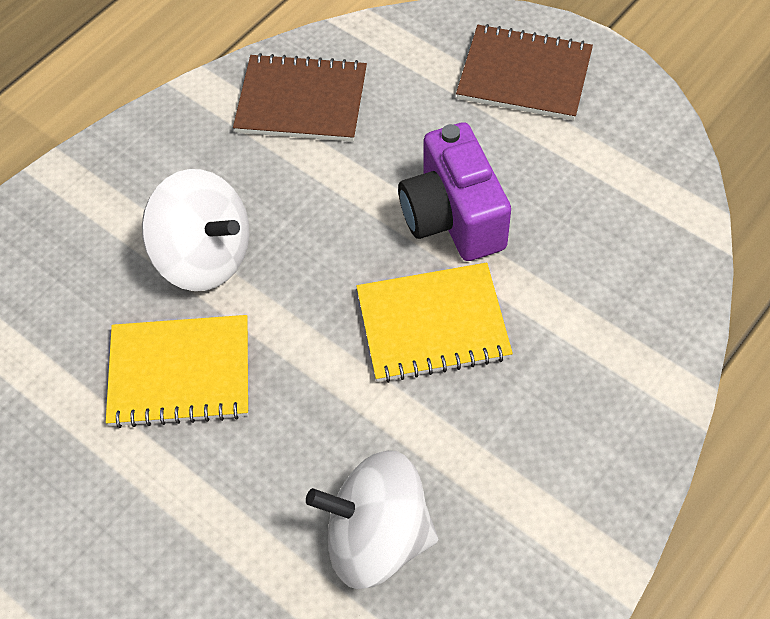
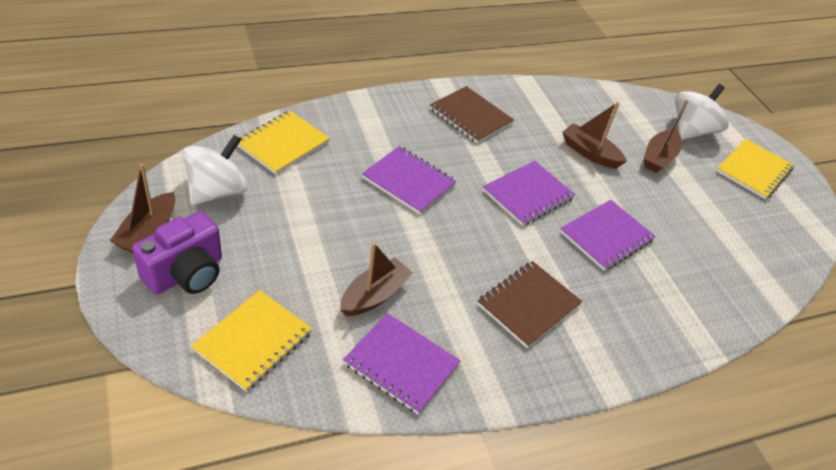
brown boat: none = 0 -> [110,164,176,253] [340,242,413,316] [562,102,627,169] [643,99,689,173] = 4
purple notebook: none = 0 -> [343,313,461,414] [362,146,456,215] [483,161,575,226] [560,200,656,271] = 4
yellow notebook: [106,315,248,428] [356,263,513,383] = 2 -> [192,290,312,392] [237,111,330,174] [716,139,794,199] = 3

